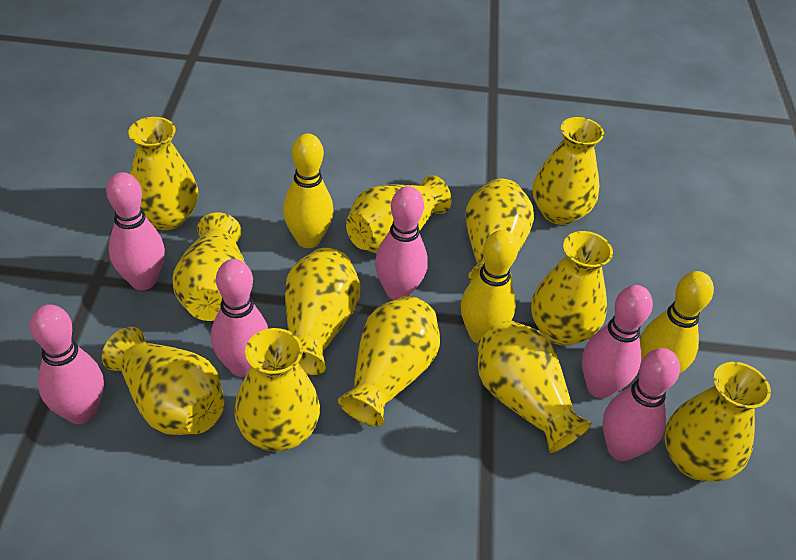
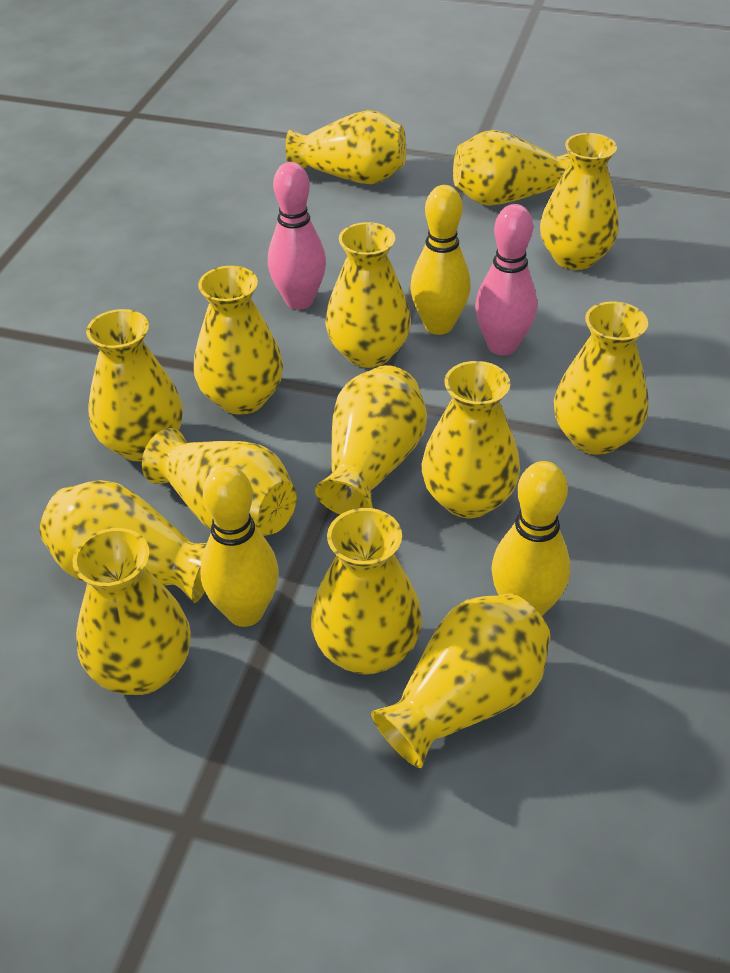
pink bowling pin: [30,304,104,424] [106,172,165,290] [211,259,268,377] [375,186,428,300] [582,285,653,398] [603,348,680,461] = 6 -> [268,162,326,310] [475,204,537,355] = 2
yellow vase: [102,327,224,435] [128,117,198,230] [172,213,246,321] [234,328,320,451] [285,248,360,375] [338,296,440,426] [346,175,452,253] [466,179,534,283] [478,320,592,453] [531,231,613,346] [533,117,604,225] [665,362,771,482] = 12 -> [40,480,207,603] [72,528,191,695] [86,309,183,462] [142,428,296,536] [194,266,283,415] [286,110,406,184] [311,508,422,675] [315,365,427,515] [325,222,411,368] [371,593,551,768] [422,361,520,518] [453,130,571,206] [540,133,619,270] [554,301,649,455] = 14

